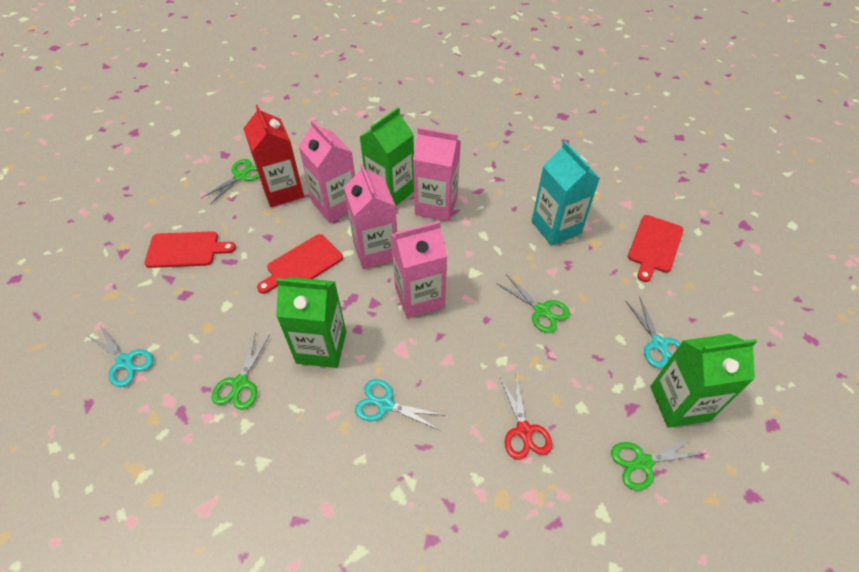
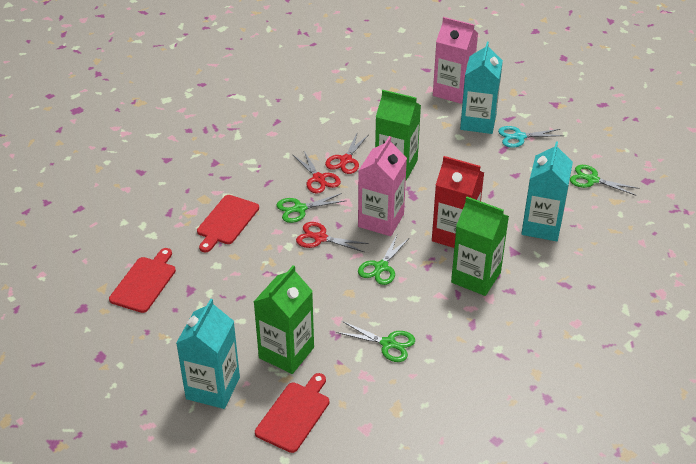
pink carton: [298,120,355,223] [344,164,397,269] [391,221,447,318] [413,127,461,222] = 4 -> [358,136,407,236] [433,17,478,104] = 2
red scissors: [500,376,552,460] = 1 -> [292,151,341,193] [296,222,369,252] [325,134,368,174] = 3
turquoise carton: [532,141,600,246] = 1 -> [176,299,240,409] [460,42,503,134] [521,141,573,241] = 3
turquoise scissors: [86,325,153,387] [355,379,446,430] [626,297,681,368] = 3 -> [498,126,564,148] = 1

